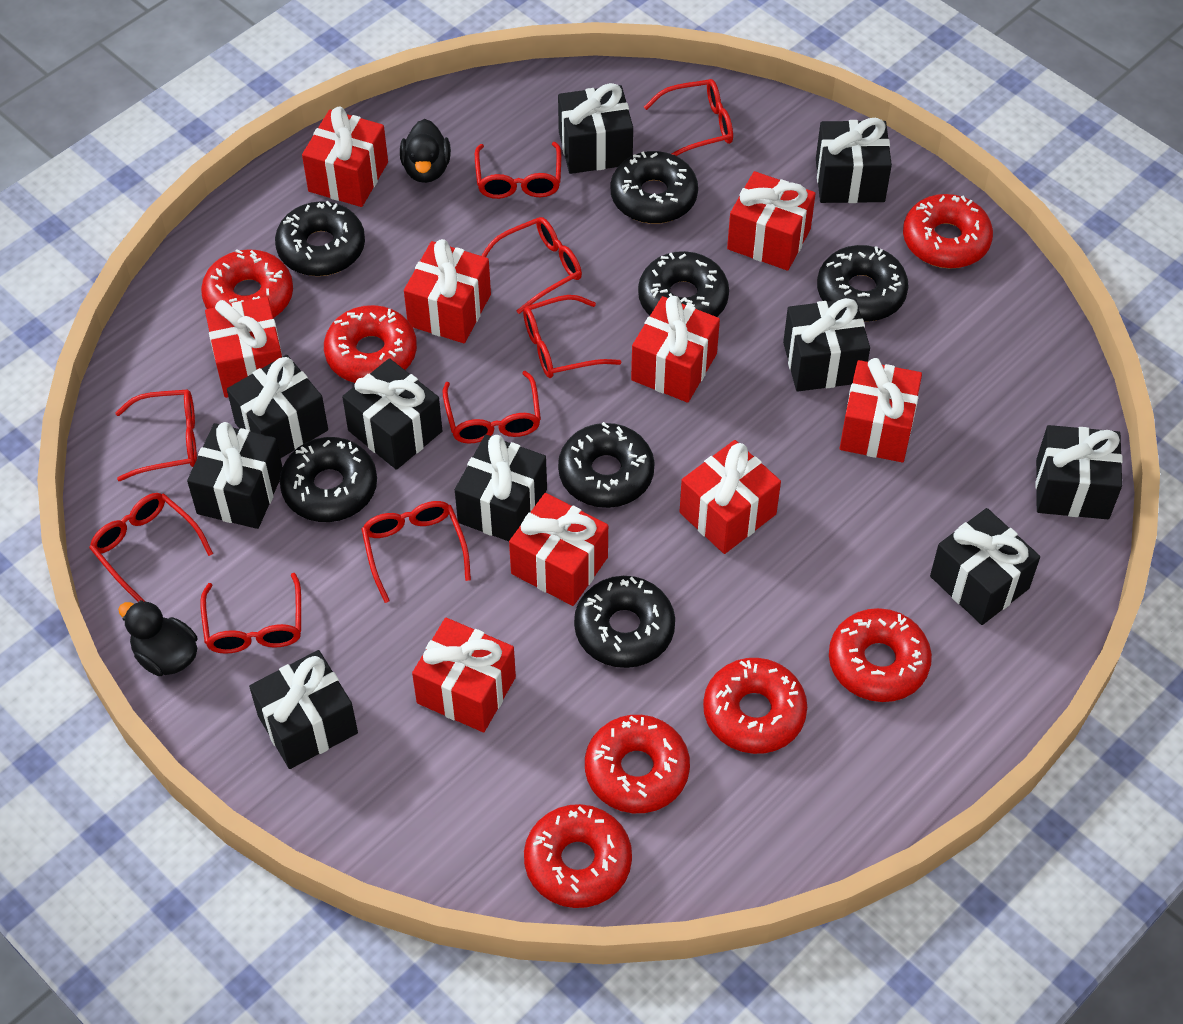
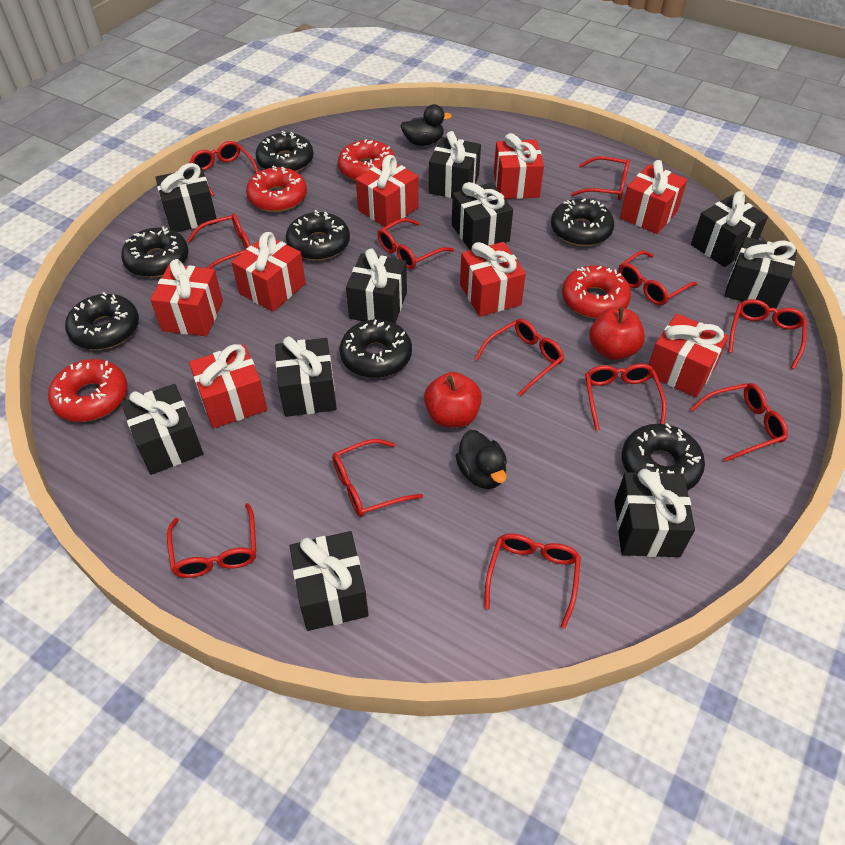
red apple: none = 0 -> [424,372,482,428] [589,307,645,360] = 2
red donut: [201,249,293,318] [324,305,417,383] [524,804,632,908] [585,715,690,813] [703,658,807,754] [829,608,932,702] [903,194,993,269] = 7 -> [48,359,128,422] [246,166,307,212] [338,139,396,181] [562,265,631,319] = 4
red gift: [205,297,282,398] [302,106,388,207] [404,239,491,343] [412,618,516,732] [509,493,608,606] [631,296,720,403] [679,440,781,554] [727,171,816,271] [840,358,922,462] = 9 -> [150,259,223,336] [189,344,268,428] [231,232,306,312] [356,155,419,227] [460,242,526,316] [494,133,544,199] [620,160,687,234] [648,314,729,398] = 8
red glasses: [89,493,213,602] [115,389,197,481] [200,573,301,654] [361,501,471,603] [443,371,541,443] [475,142,561,199] [481,217,582,314] [523,295,621,378] [644,79,733,156] = 9 -> [167,503,256,578] [187,214,251,269] [189,141,258,196] [332,439,423,517] [377,218,454,269] [475,319,564,396] [484,534,581,629] [571,156,630,200] [585,364,666,431] [618,251,698,305] [690,383,788,462] [728,299,807,369] = 12

